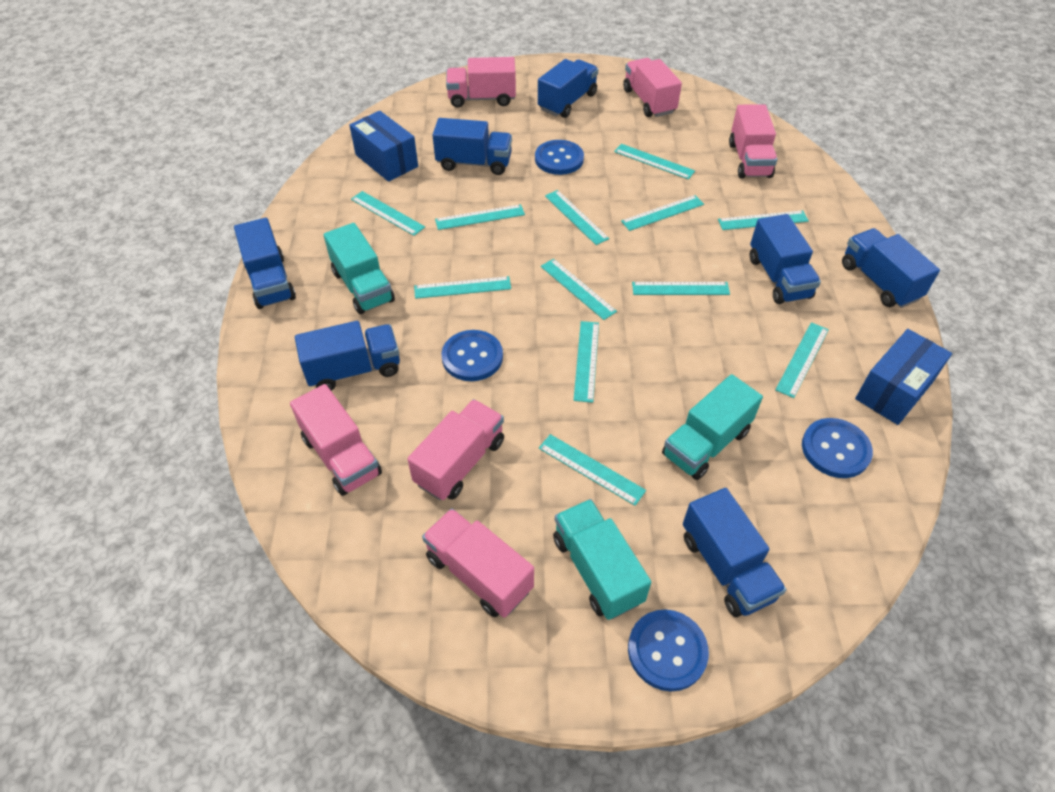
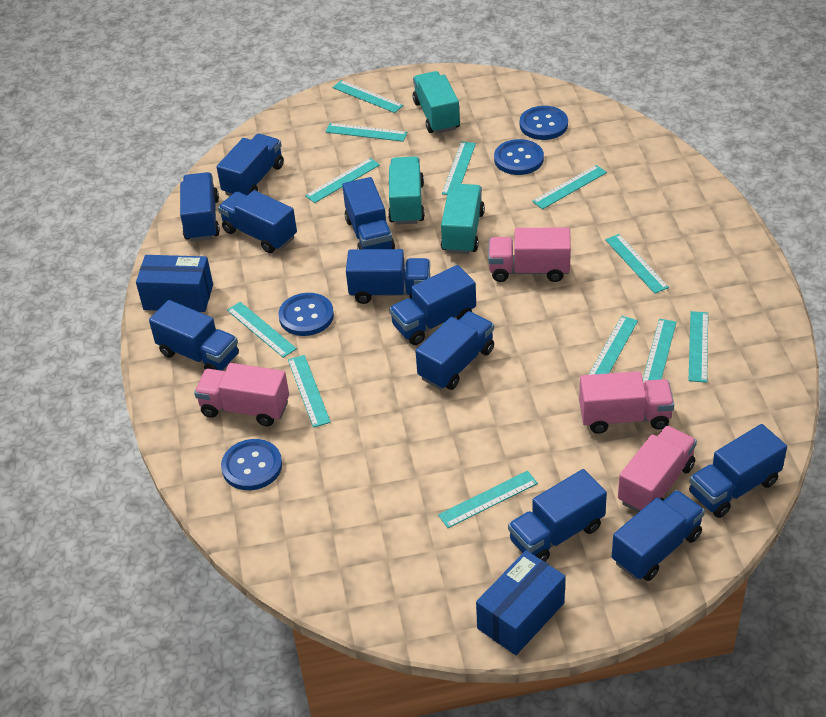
blue truck: [234,218,296,309] [295,321,400,391] [432,118,512,175] [538,59,598,118] [683,488,786,617] [750,214,821,304] [842,228,940,308] = 7 -> [149,300,239,371] [180,172,220,241] [217,134,284,196] [218,190,297,253] [342,177,395,249] [346,249,430,304] [389,265,476,345] [416,311,494,390] [508,469,607,562] [612,490,705,581] [689,424,787,518] = 11
pink truck: [290,384,382,496] [407,399,504,500] [422,508,534,618] [446,57,516,108] [623,58,682,117] [729,104,777,178] = 6 -> [194,363,289,426] [488,228,571,282] [579,371,674,434] [618,426,697,512] = 4

